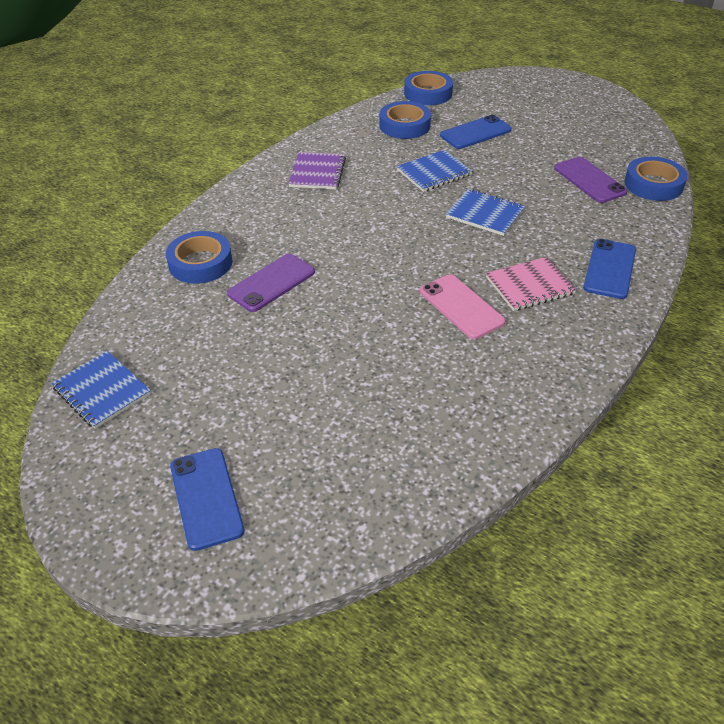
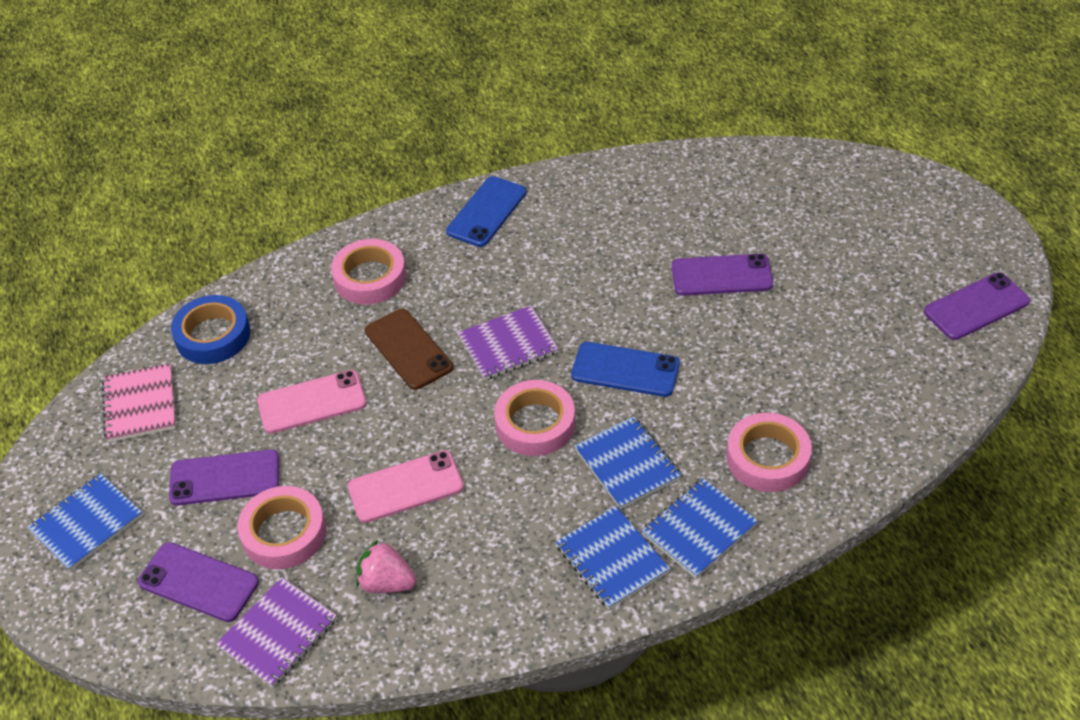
blue notebook: [51,351,151,429] [397,150,473,192] [446,189,525,236] = 3 -> [27,473,143,571] [556,506,670,609] [574,416,681,509] [642,478,758,578] = 4
blue phone: [170,448,245,551] [440,115,512,149] [583,239,636,299] = 3 -> [446,176,527,247] [571,342,680,397] = 2
blue tape: [166,231,233,284] [379,101,431,139] [404,71,453,105] [624,157,688,201] = 4 -> [171,295,250,364] = 1
brown phone: none = 0 -> [365,309,453,390] = 1
pink phone: [420,274,505,339] = 1 -> [257,370,367,434] [348,450,464,523] = 2
pink strawberry: none = 0 -> [356,540,416,593] = 1
pink tape: none = 0 -> [237,486,326,569] [331,239,406,304] [494,380,575,456] [727,413,812,492] = 4
purple notebook: [288,152,346,189] = 1 -> [216,577,337,687] [458,305,559,380] = 2
purple phone: [227,254,315,312] [554,157,628,203] = 2 -> [138,542,259,622] [169,449,279,506] [672,254,773,296] [924,272,1030,340] = 4

